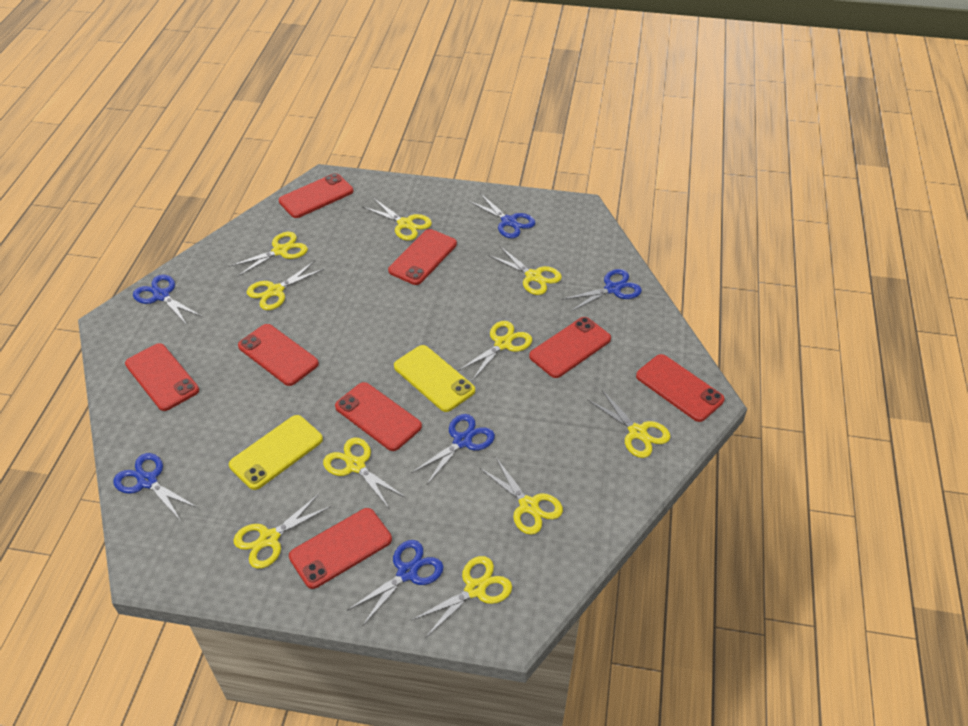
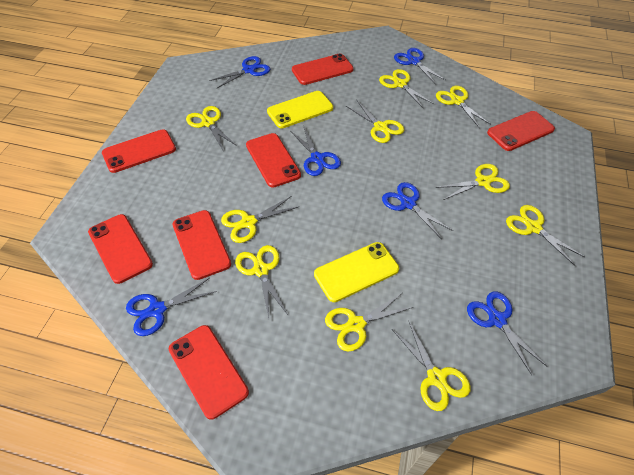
red phone: [125,343,199,411] [238,324,319,386] [279,173,353,218] [289,508,392,589] [335,382,422,451] [388,229,457,285] [529,317,611,378] [636,354,725,422] = 8 -> [88,214,153,284] [102,129,176,173] [169,325,249,420] [172,210,231,280] [246,133,301,188] [292,54,353,85] [487,111,555,151] = 7

